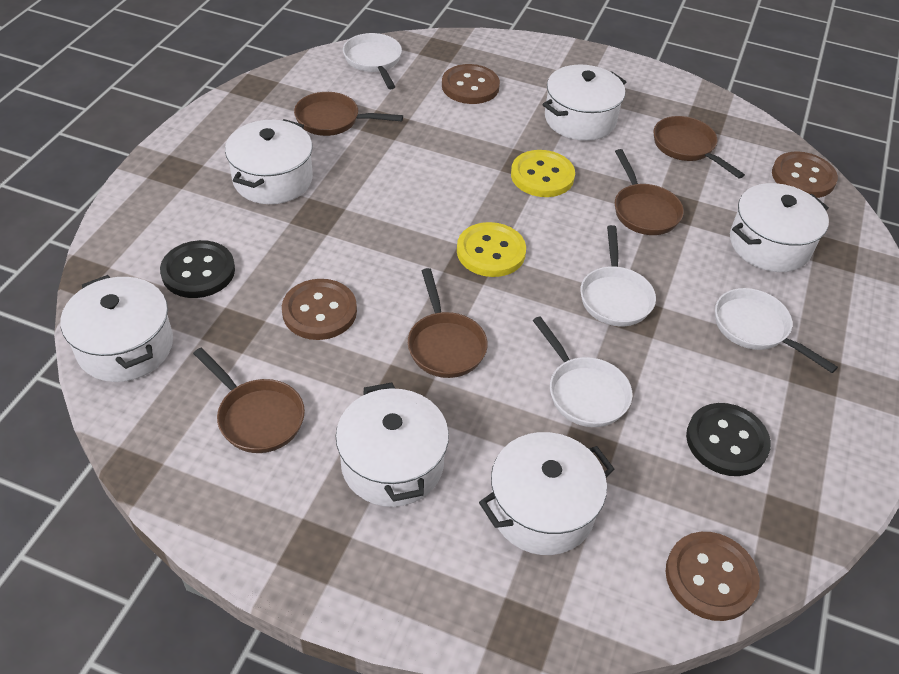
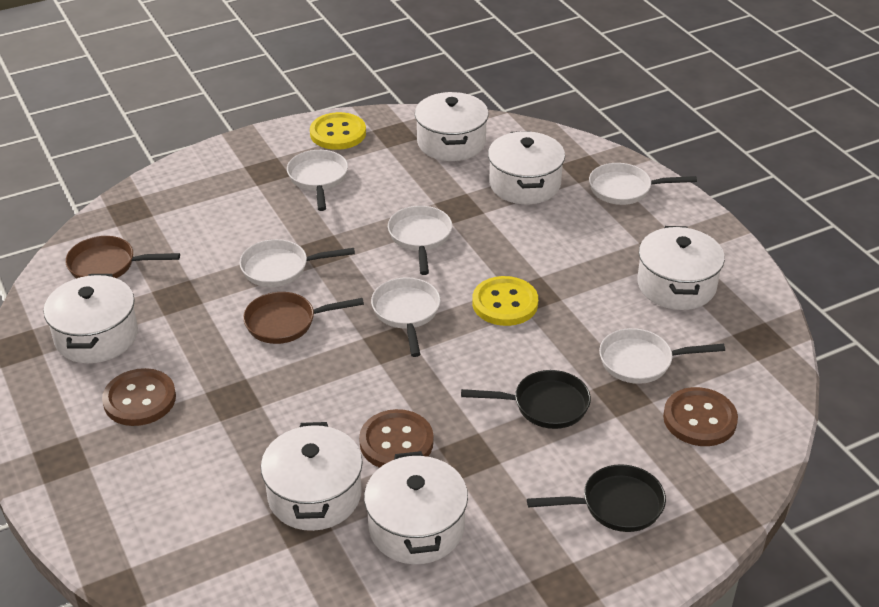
black button: [160,240,235,298] [686,403,771,476] = 2 -> none = 0
black pan: none = 0 -> [461,370,591,429] [527,464,666,532] = 2
brown button: [282,279,357,340] [442,64,500,104] [666,532,760,621] [772,151,838,198] = 4 -> [102,368,176,426] [359,409,434,468] [663,387,738,446] = 3
brown pan: [193,348,305,453] [294,92,403,136] [408,268,488,378] [615,149,684,235] [653,116,745,179] = 5 -> [65,236,180,279] [243,292,364,344] = 2
white pan: [343,33,402,89] [532,316,632,427] [580,225,656,326] [715,288,838,373] = 4 -> [240,239,355,287] [287,150,348,211] [371,277,441,357] [388,206,452,275] [589,163,697,205] [599,328,725,384] = 6

